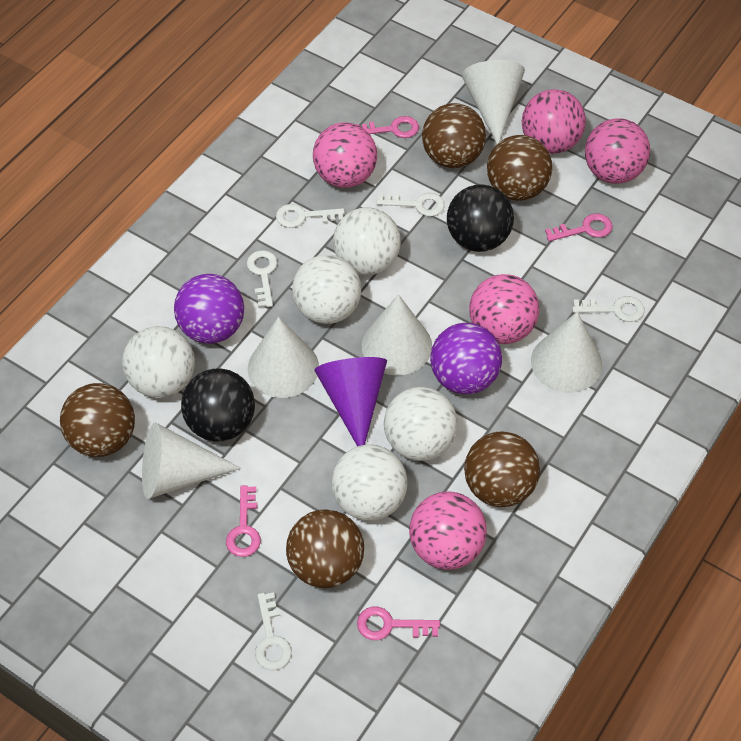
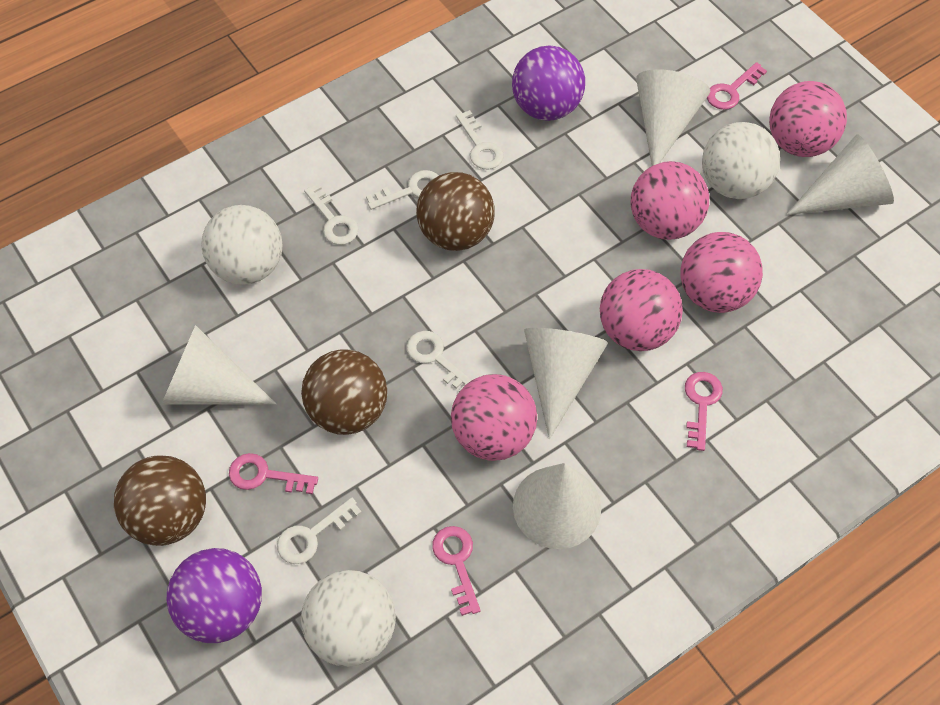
black ball: [181,369,255,441] [447,184,514,252] = 2 -> none = 0
brown ball: [60,383,135,457] [286,509,364,588] [422,103,486,168] [464,431,540,507] [487,135,552,201] = 5 -> [114,455,206,546] [301,349,387,435] [416,172,495,251] = 3
purple cone: [314,357,387,446] = 1 -> none = 0
white ball: [122,326,195,398] [292,255,361,324] [331,444,408,521] [333,207,401,275] [384,387,458,461] = 5 -> [201,205,283,285] [301,570,396,667] [702,122,780,199] = 3

